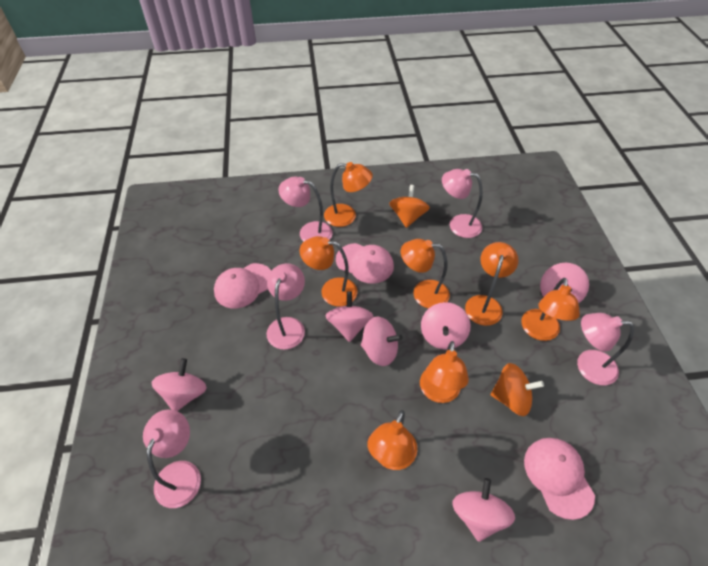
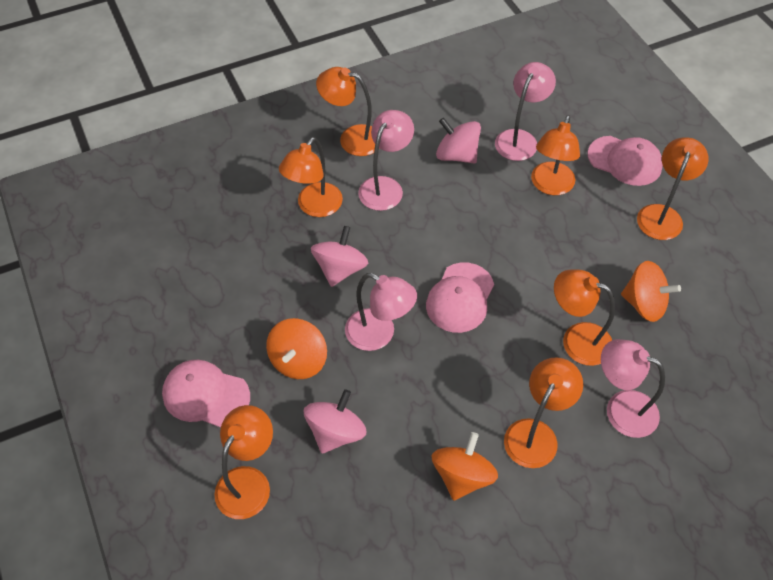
orange spinning top: [389,185,430,228] [491,363,544,416] = 2 -> [266,318,327,379] [432,432,498,501] [621,261,681,322] = 3
pink lamp: [143,410,201,508] [266,263,305,350] [278,177,333,242] [442,169,483,238] [577,313,634,385] = 5 -> [345,273,417,351] [358,110,414,211] [495,62,556,161] [601,339,665,438] = 4
pink spinning top: [152,358,207,411] [325,291,373,342] [361,317,403,366] [421,302,471,350] [452,478,515,542] [540,263,589,303] = 6 -> [304,389,366,453] [311,226,368,287] [436,118,481,164] = 3

